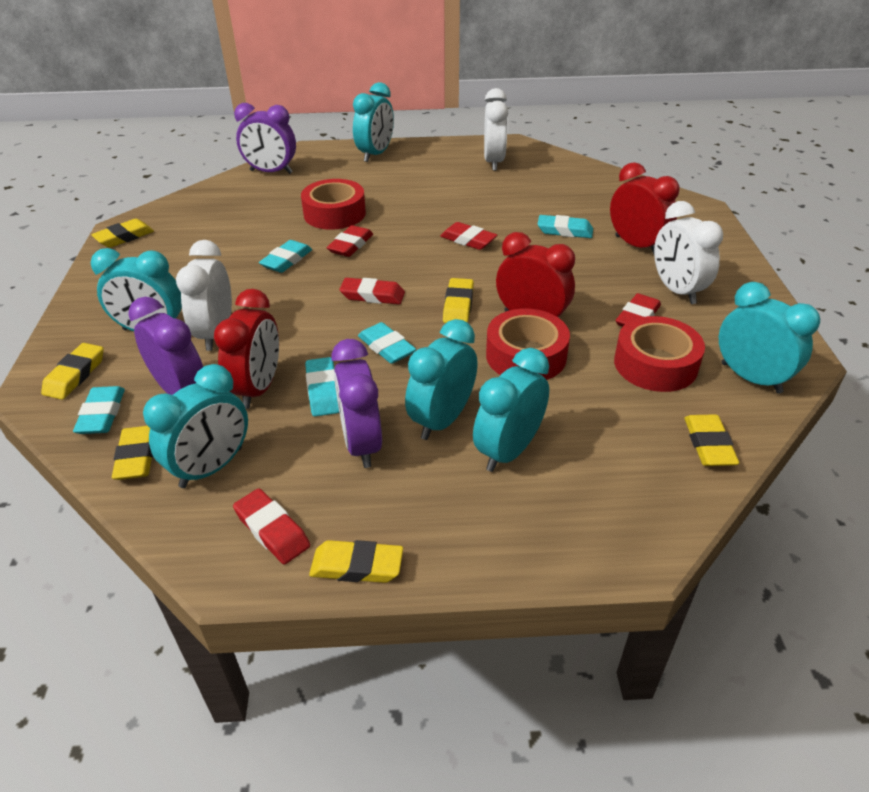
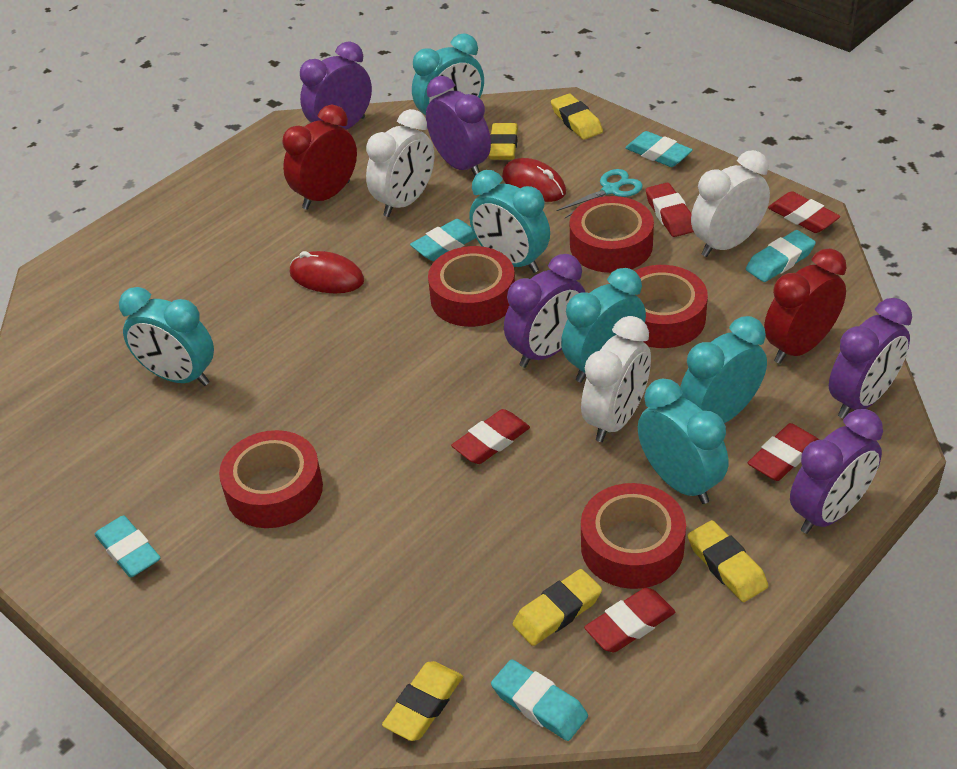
purple clock: [128,297,203,395] [234,103,296,174] [331,339,382,468] = 3 -> [300,41,372,130] [426,76,491,176] [504,254,585,368] [790,409,883,534] [829,298,912,419] = 5
red clock: [214,289,279,409] [496,232,575,317] [610,162,679,254] = 3 -> [282,105,357,210] [764,248,847,364] = 2
red mouse: none = 0 -> [290,251,364,293] [502,158,566,202] = 2
red tape: [301,179,366,230] [486,309,570,380] [614,316,705,392] = 3 -> [219,430,323,528] [428,246,515,327] [570,196,654,273] [581,483,686,589] [635,265,708,348] = 5
turquoise scissors: none = 0 -> [556,169,643,218] = 1
yellow eraser: [41,343,104,400] [91,219,154,248] [112,426,153,480] [309,540,403,583] [443,278,474,323] [684,414,739,466] = 6 -> [382,661,463,741] [488,123,518,160] [513,569,602,646] [551,94,603,140] [688,520,768,602] = 5

